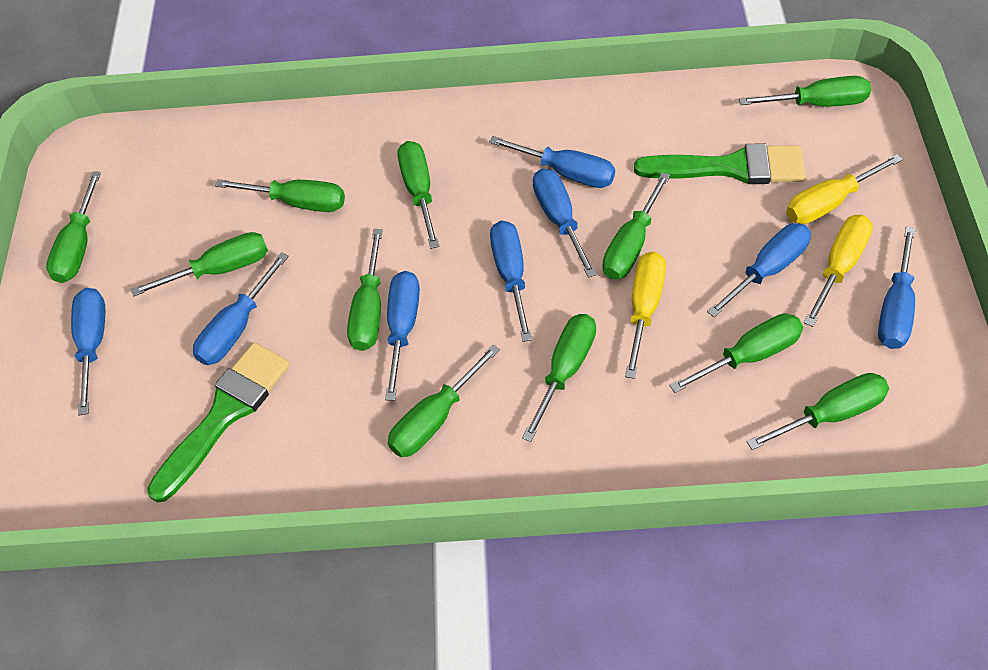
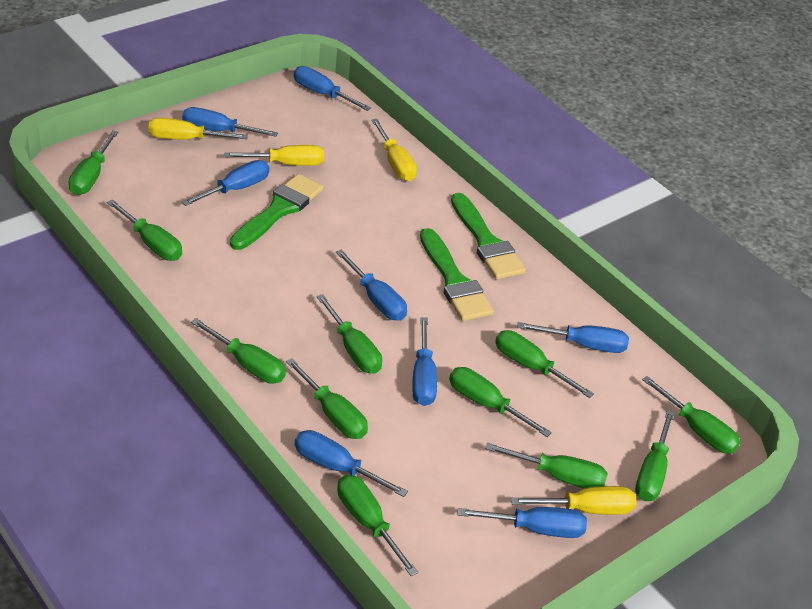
green brush: [147,342,290,503] [634,143,806,184] = 2 -> [230,174,323,250] [420,228,494,321] [451,193,526,280] = 3
yellow screwdriver: [625,252,666,379] [786,154,903,224] [804,215,873,327] = 3 -> [148,118,248,140] [224,145,324,166] [371,119,417,181] [511,486,637,515] = 4

